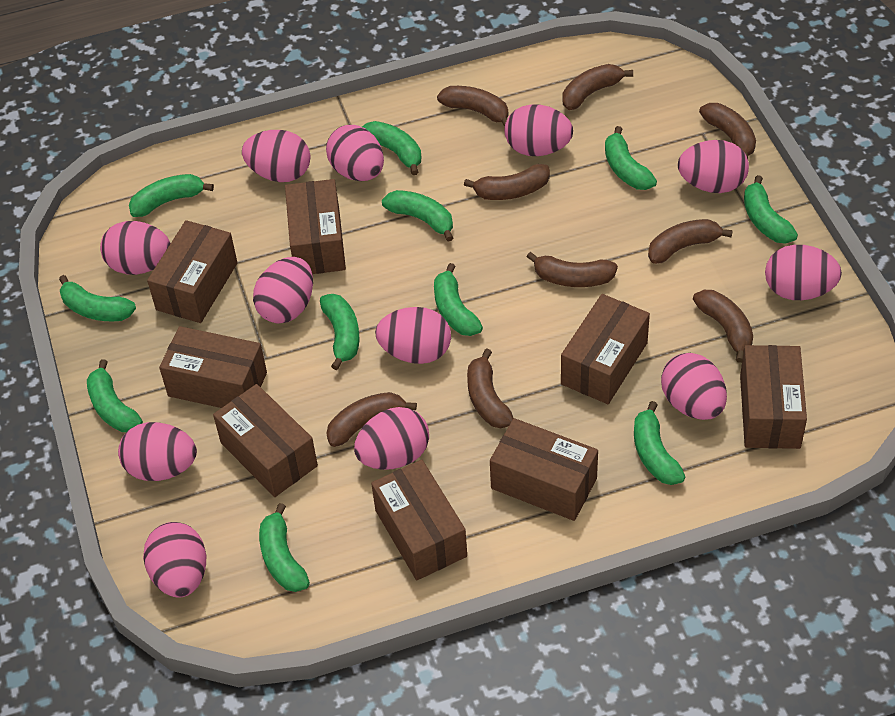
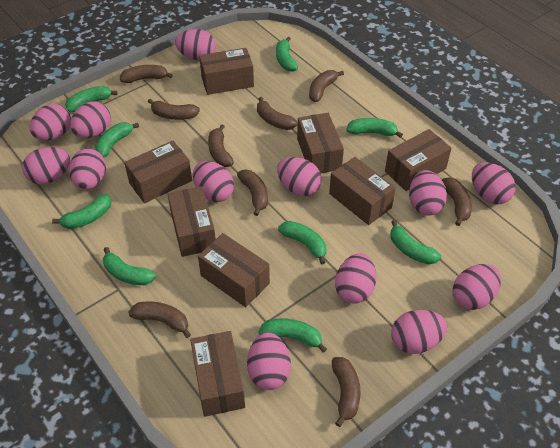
green banana: [59,275,136,321] [87,359,143,432] [129,174,214,217] [259,503,310,592] [320,294,360,370] [362,121,421,175] [382,190,453,242] [434,263,483,336] [605,126,657,190] [634,401,685,485] [744,175,798,244] = 11 -> [52,194,111,229] [65,86,118,112] [95,122,139,158] [103,247,156,285] [258,318,327,353] [276,37,298,72] [278,221,326,264] [347,118,403,138] [390,220,441,264] = 9
pink egg: [100,221,171,275] [118,422,197,481] [143,522,206,597] [242,130,310,182] [253,257,313,324] [326,125,384,181] [354,407,429,470] [375,307,451,364] [505,104,573,156] [661,353,727,420] [678,140,749,193] [765,245,842,300] = 12 -> [22,147,70,185] [30,104,71,140] [69,148,106,190] [70,101,111,138] [175,29,216,60] [193,161,234,202] [247,332,291,390] [277,157,322,196] [335,253,376,304] [391,310,447,354] [409,170,447,215] [453,264,501,310] [472,162,516,204] = 13

